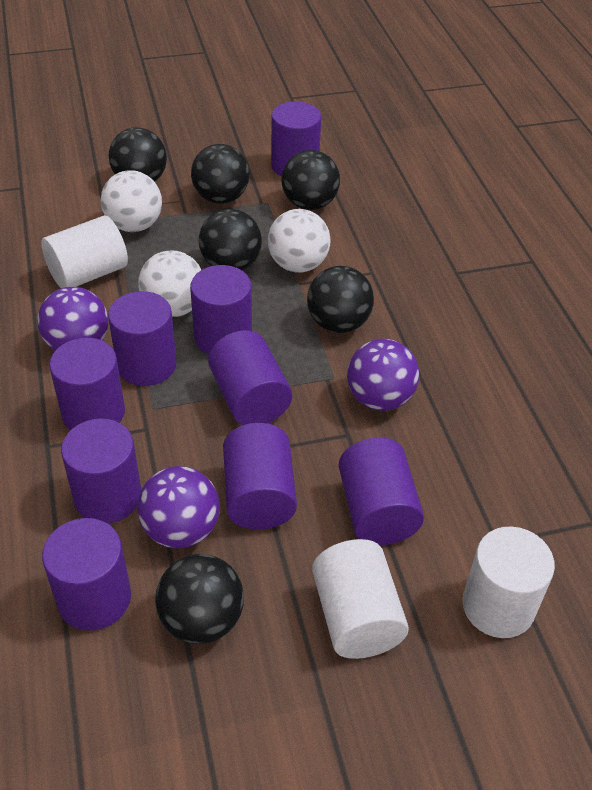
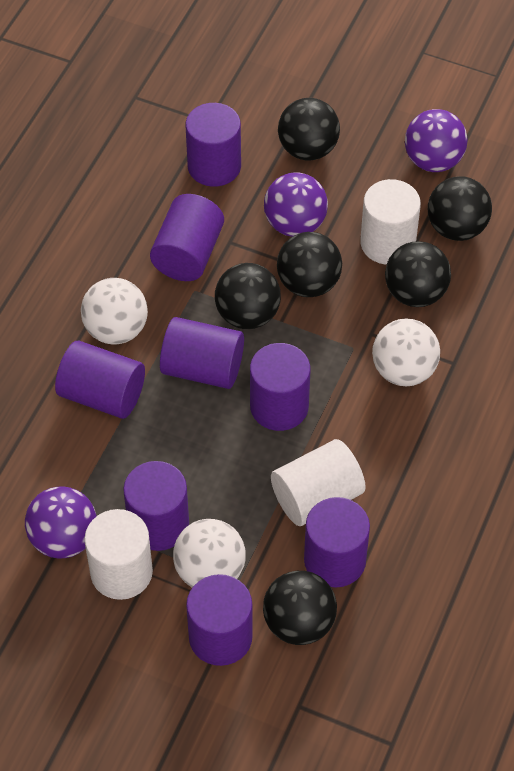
purple cylinder: [42,518,131,631] [49,338,125,431] [61,419,141,523] [108,291,177,386] [190,265,252,355] [208,330,292,425] [223,423,297,530] [271,101,321,177] [339,437,424,545] = 9 -> [55,341,145,419] [123,461,189,551] [150,194,224,281] [160,317,244,389] [185,103,241,187] [186,574,253,666] [250,343,310,431] [304,497,370,587] = 8

